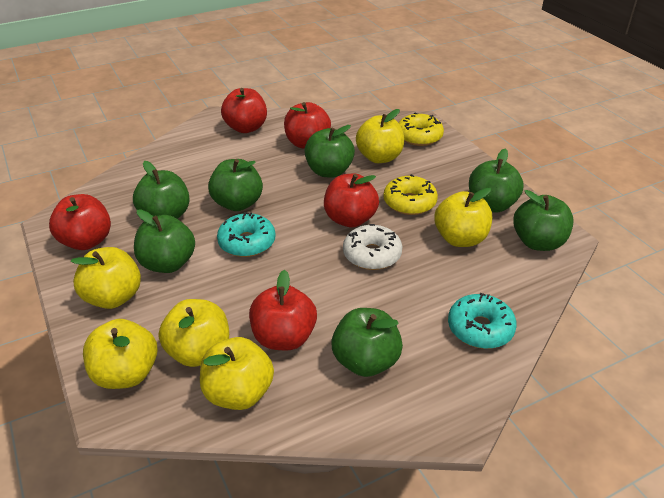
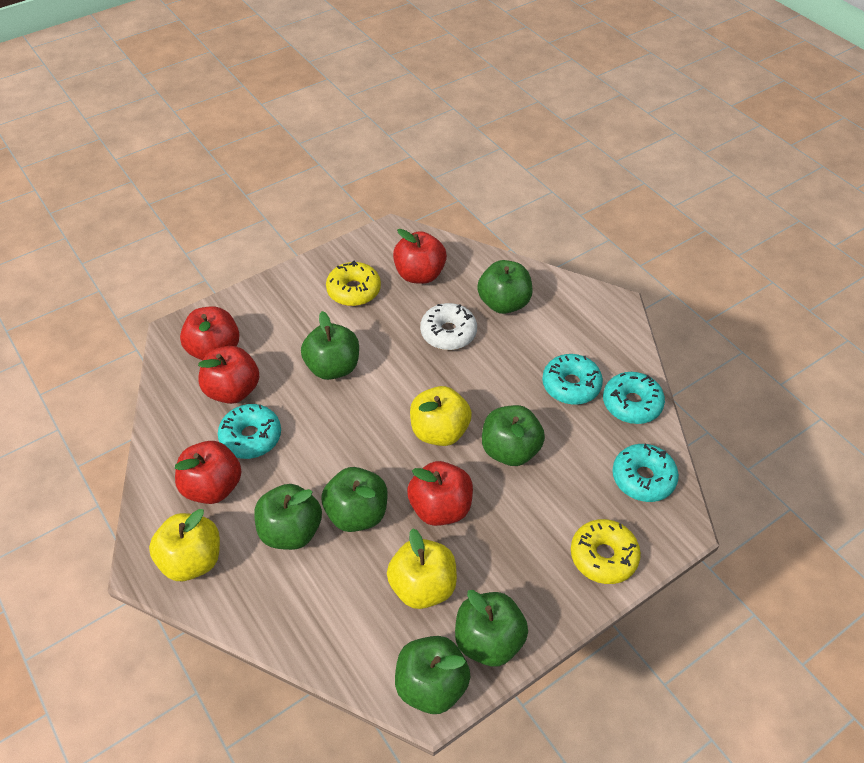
turquoise donut: [217,212,275,257] [448,293,517,349] = 2 -> [218,404,281,459] [542,354,603,405] [603,372,665,424] [612,444,679,502] = 4
yellow apple: [71,247,141,309] [83,319,157,389] [159,299,229,367] [200,337,274,410] [356,109,404,163] [434,188,492,247] = 6 -> [149,509,220,581] [387,528,457,609] [410,386,472,446] = 3

